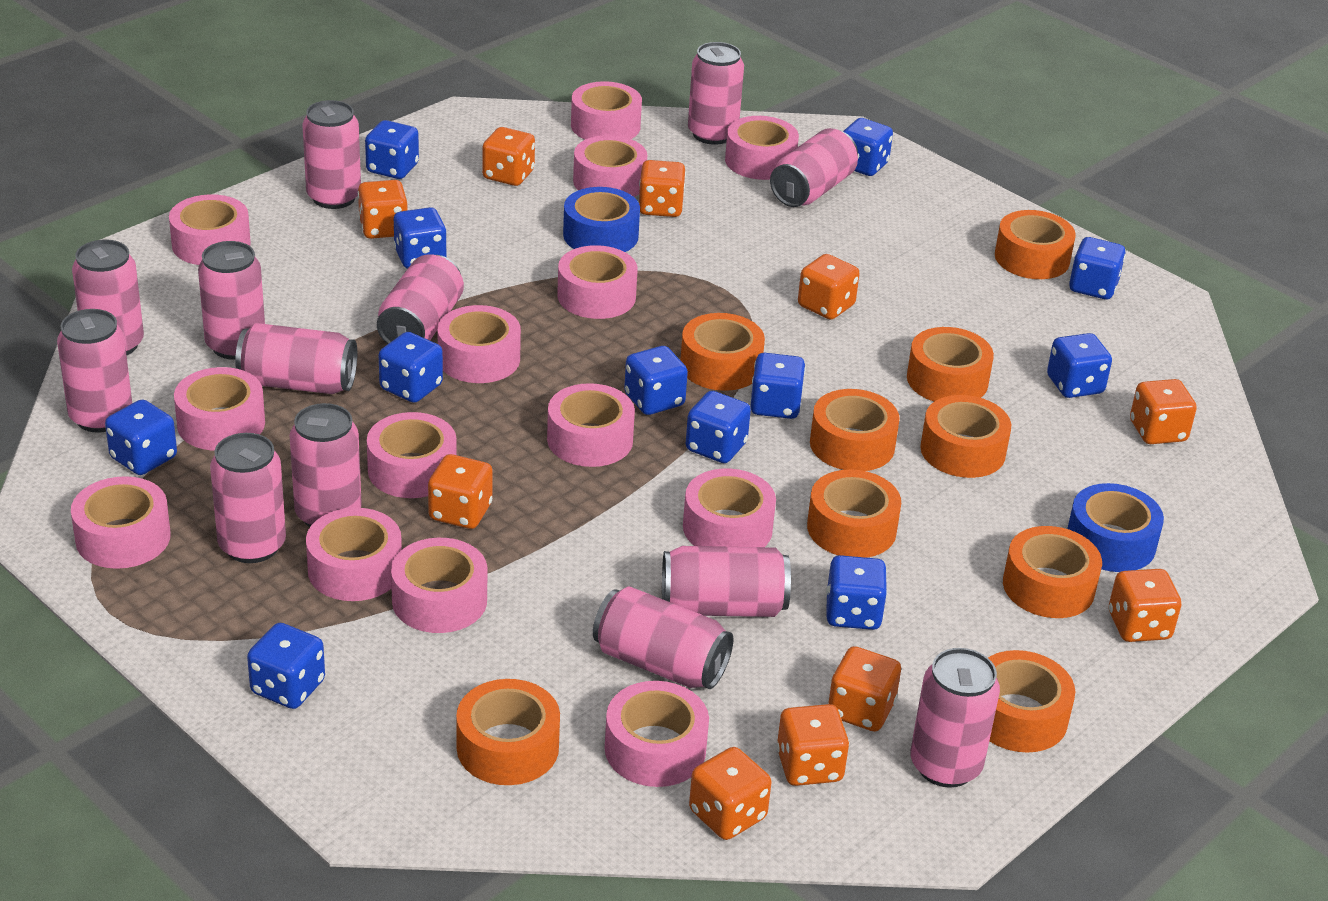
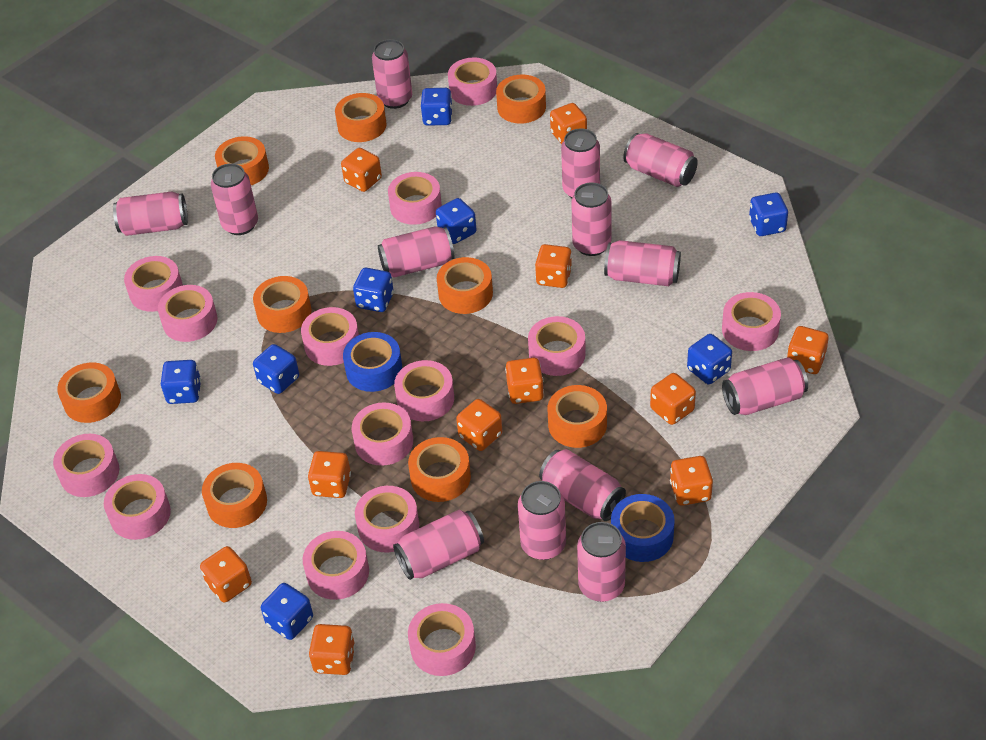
blue dice: [105,399,177,475] [247,623,325,709] [365,120,419,179] [379,332,443,403] [394,207,447,268] [624,346,688,415] [686,391,751,463] [750,353,806,419] [826,555,887,630] [843,118,893,176] [1047,333,1112,398] [1069,237,1126,299] = 12 -> [161,360,201,404] [253,344,299,394] [261,583,313,640] [353,268,394,312] [421,88,453,126] [436,198,477,244] [687,334,732,384] [749,192,788,236] = 8
orange dice: [358,180,408,239] [428,454,493,529] [482,127,535,186] [639,160,686,217] [689,747,772,840] [777,704,849,786] [798,254,860,320] [828,646,901,731] [1109,569,1181,642] [1130,379,1197,444] = 10 -> [200,546,252,602] [308,451,351,498] [309,624,355,675] [341,148,382,192] [456,399,502,451] [505,358,544,404] [535,244,572,288] [550,103,587,144] [650,373,696,425] [670,456,713,506] [787,326,829,374] = 11

